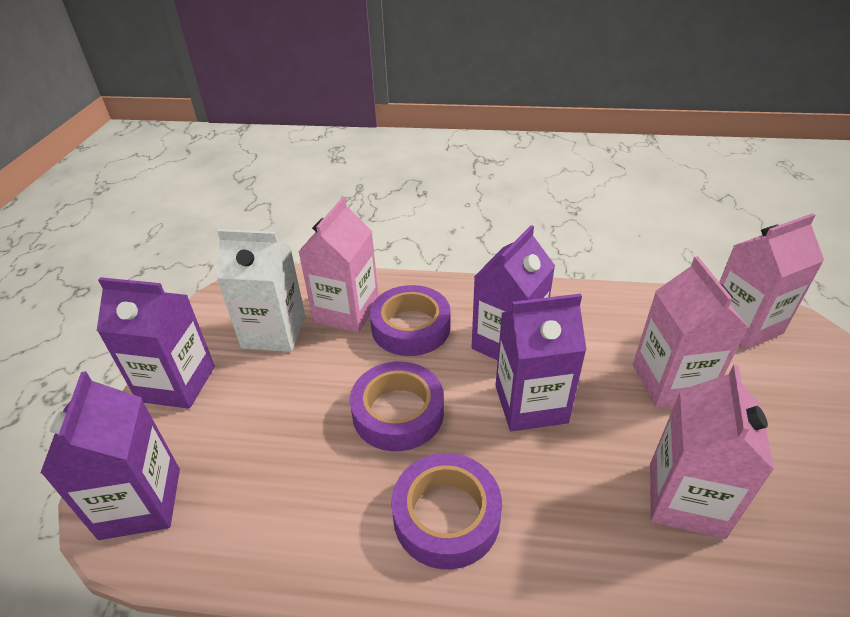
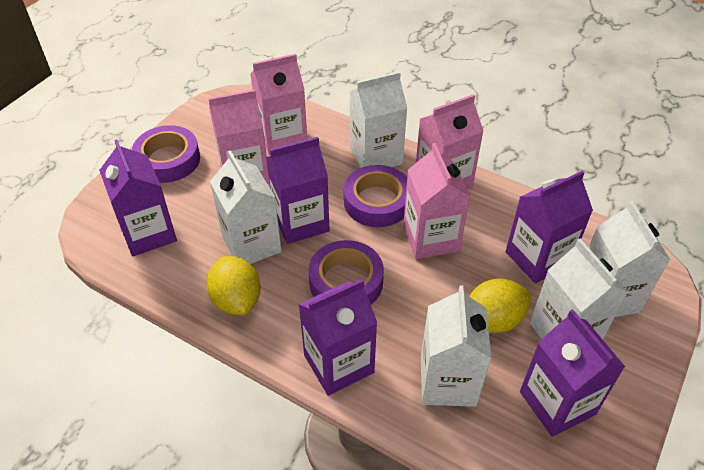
purple carton: [40,371,180,540] [97,277,215,409] [472,225,555,361] [495,294,587,431] = 4 -> [99,139,177,256] [266,137,330,244] [299,279,377,396] [506,171,593,283] [520,309,625,437] = 5
white carton: [216,229,306,352] = 1 -> [210,150,282,264] [350,71,407,168] [421,285,491,407] [530,238,628,339] [589,201,670,317] = 5
yellow lemon: none = 0 -> [207,256,261,315] [469,279,531,333] = 2

